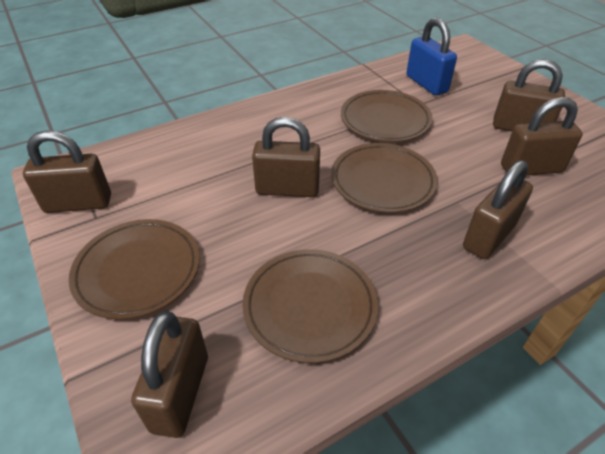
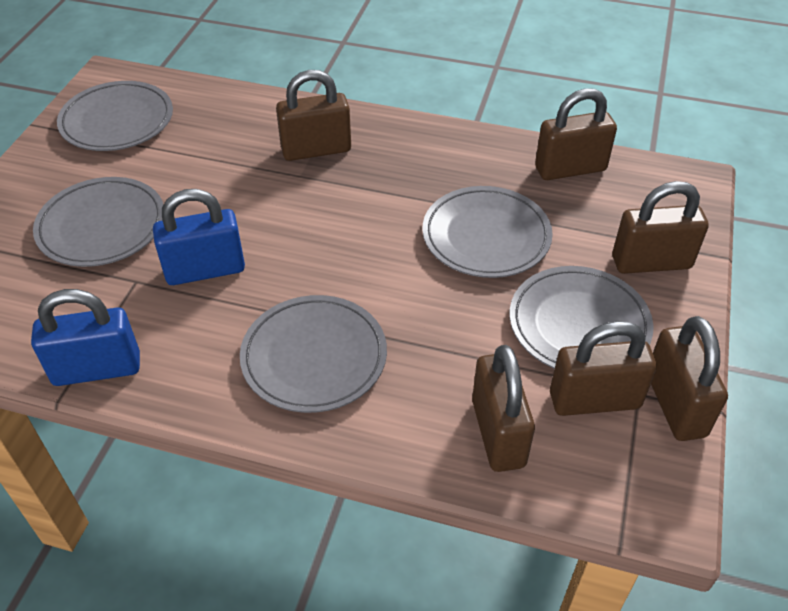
blue padlock: [406,18,457,95] = 1 -> [31,289,140,386] [153,189,245,285] = 2
brown plate: [69,219,200,319] [242,249,378,363] [331,143,438,213] [341,90,433,142] = 4 -> none = 0
grey plate: none = 0 -> [33,177,163,267] [57,81,173,151] [240,295,387,413] [422,186,553,278] [510,266,654,369] = 5

